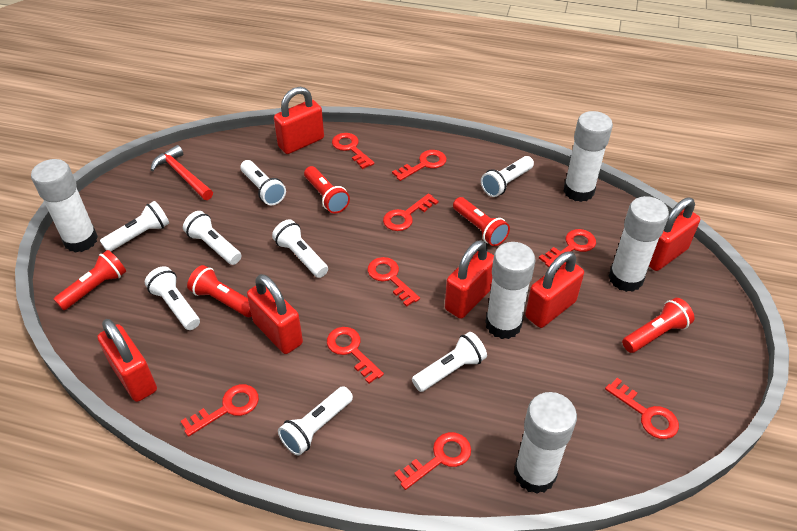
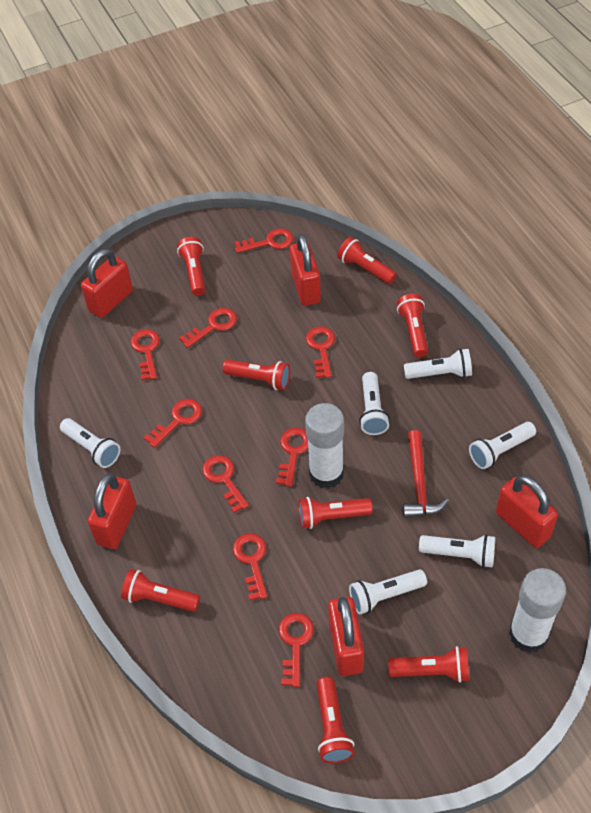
red flashlight: [53,250,126,310] [187,265,252,317] [304,166,350,214] [453,197,510,246] [622,298,694,353] = 5 -> [121,569,200,612] [177,237,206,296] [222,359,290,390] [298,497,373,529] [316,677,355,763] [337,237,397,284] [388,646,469,683] [397,294,428,357] = 8
red padlock: [97,319,157,402] [247,274,303,354] [274,87,324,154] [445,240,494,319] [525,251,584,328] [649,197,700,271] = 6 -> [81,249,133,318] [88,473,136,549] [289,234,321,306] [328,597,364,676] [496,475,558,548] = 5
white flashlight: [100,201,169,252] [145,266,200,330] [183,211,241,265] [240,160,286,205] [272,219,328,278] [278,386,353,456] [412,332,487,392] [481,156,534,197] = 8 -> [60,418,120,468] [349,570,427,614] [359,372,390,435] [404,349,472,379] [419,534,495,568] [469,422,536,469] = 6
white glue stick: [31,159,98,253] [485,242,536,339] [514,392,577,494] [563,111,613,202] [608,196,669,292] = 5 -> [305,403,344,489] [509,568,566,653] = 2

